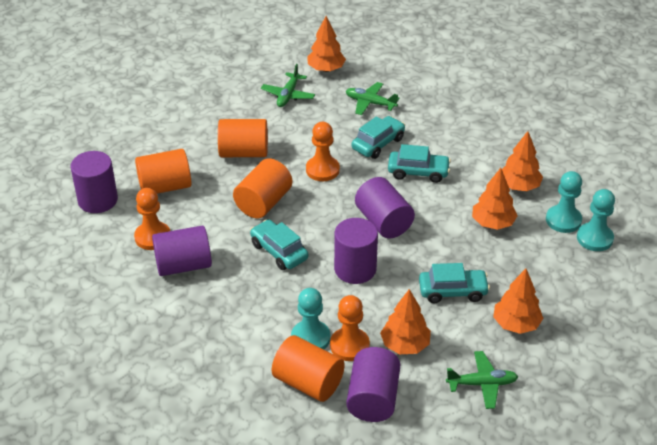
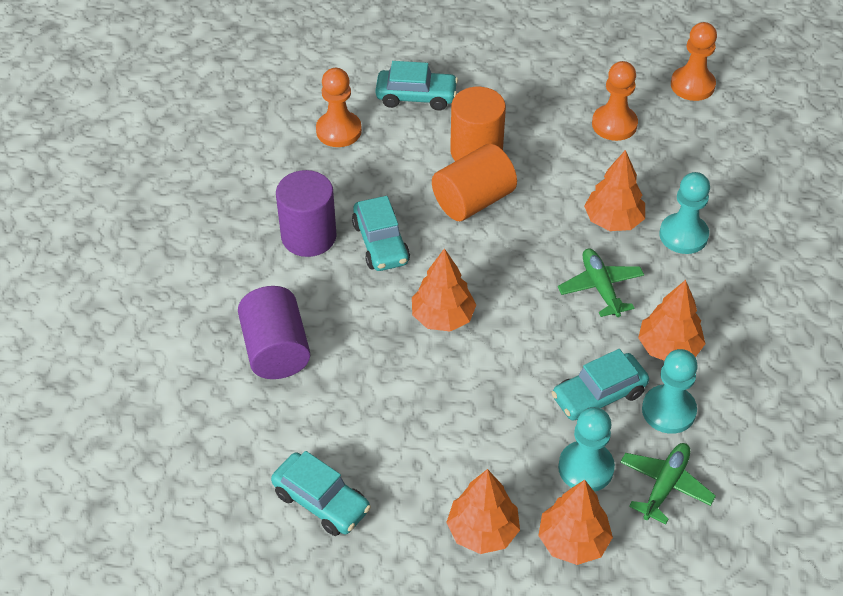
green plane: [261,64,315,107] [346,82,400,115] [446,351,518,409] = 3 -> [558,249,644,317] [620,443,716,524] = 2
orange cylinder: [135,149,191,194] [218,119,268,157] [233,158,292,218] [272,335,345,402] = 4 -> [432,144,517,221] [450,87,506,161] = 2
purple cylinder: [71,151,118,213] [152,226,212,276] [334,218,378,284] [346,347,400,422] [355,177,415,238] = 5 -> [238,286,310,379] [276,170,337,257] = 2

